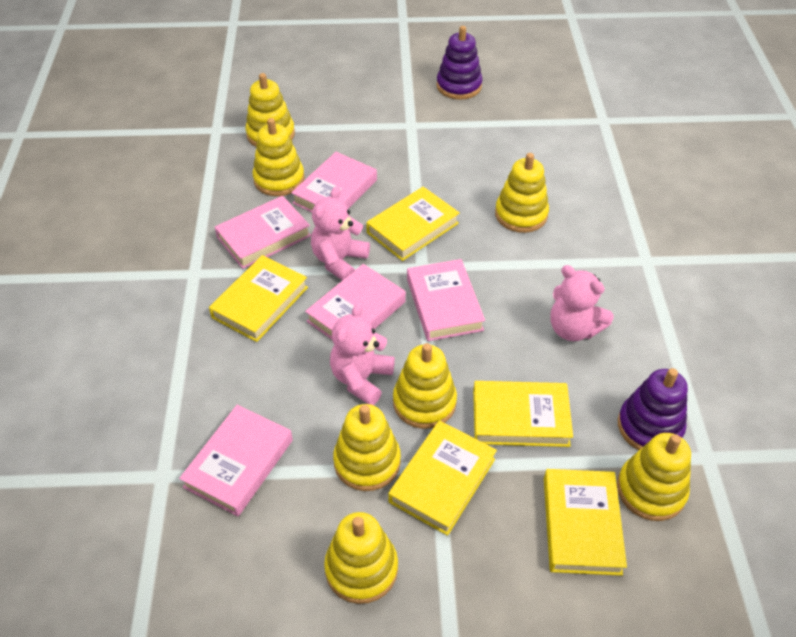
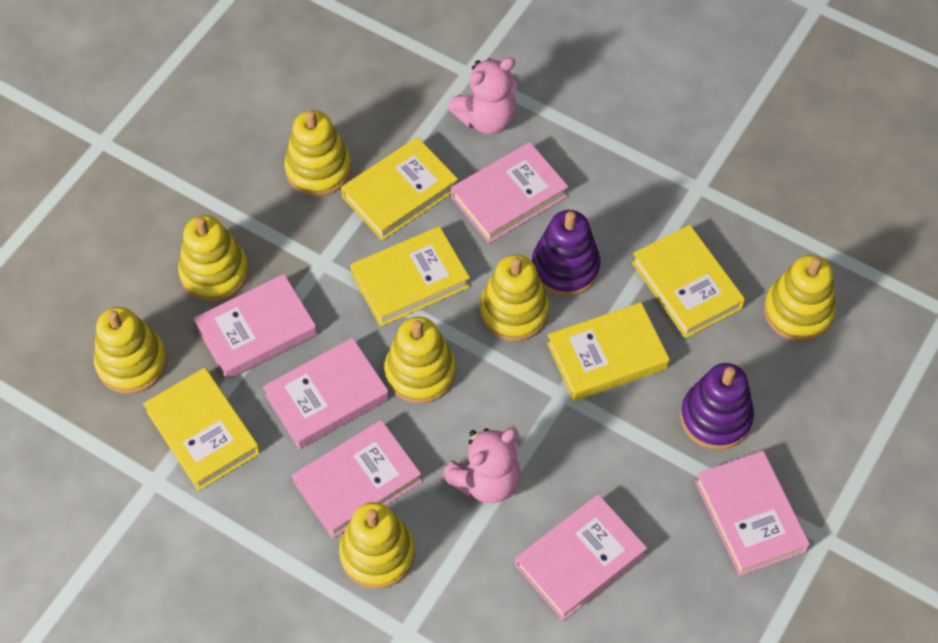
pink book: [179,405,293,516] [215,196,311,269] [291,152,377,212] [305,264,406,340] [407,259,485,341] = 5 -> [194,274,317,380] [263,338,389,449] [292,420,422,539] [451,142,568,243] [515,494,647,621] [695,451,810,576] = 6
pink teddy bear: [311,186,370,280] [330,303,395,405] [550,265,614,341] = 3 -> [441,428,521,503] [448,57,517,134] = 2

